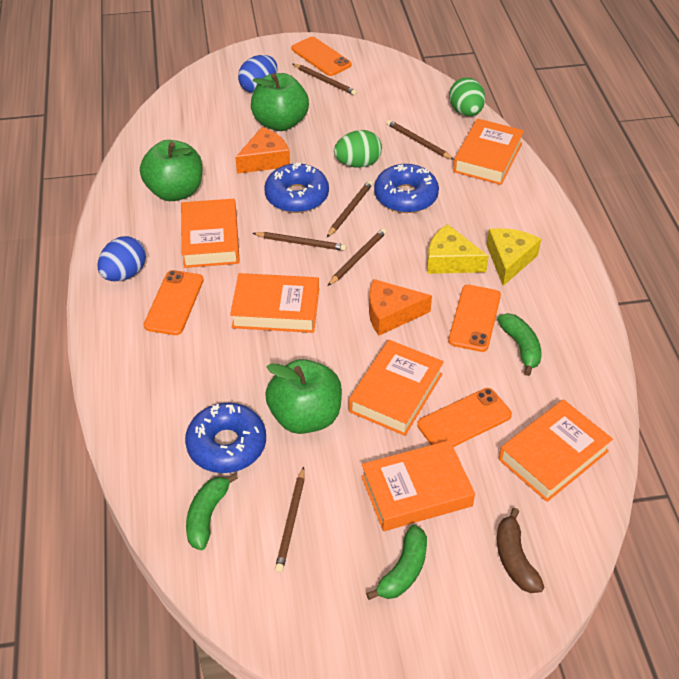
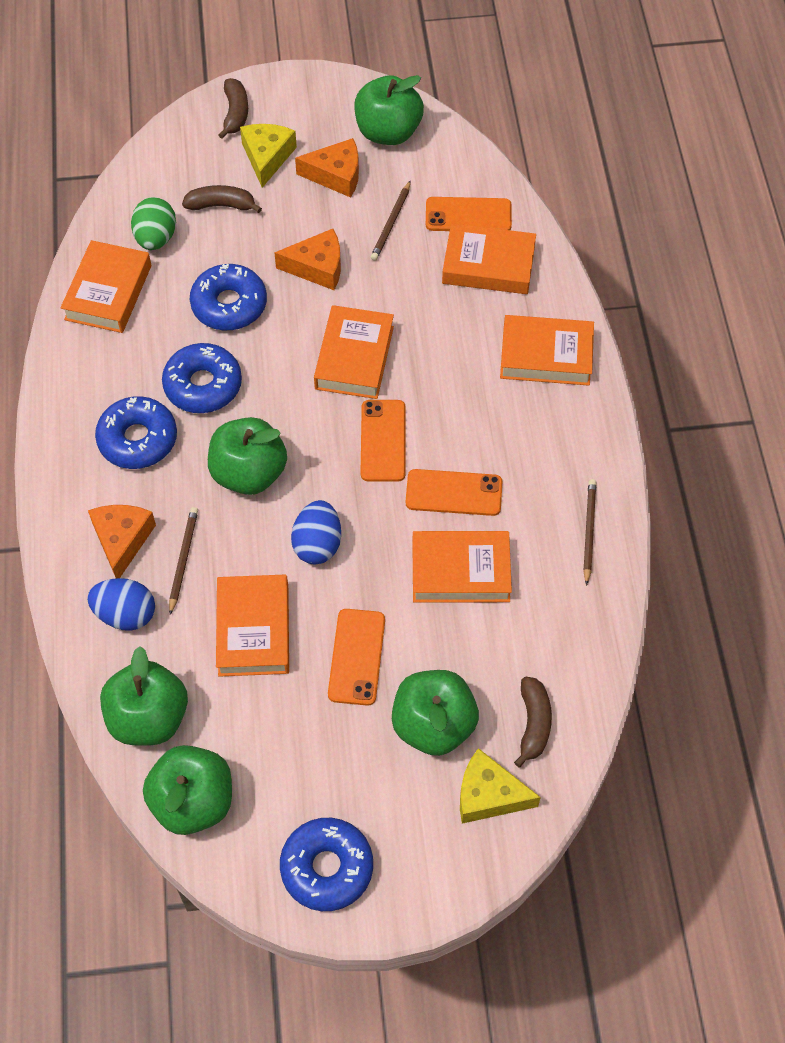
blue donut: [185,403,266,473] [264,162,329,213] [374,164,439,213] = 3 -> [95,396,177,469] [162,343,242,413] [190,264,267,330] [280,818,373,911] = 4
brown banana: [497,508,544,593] = 1 -> [182,185,262,213] [218,78,248,139] [514,677,552,767] = 3
brown pencil: [253,232,347,251] [275,467,305,573] [293,64,357,96] [327,180,373,237] [328,228,387,286] [387,120,454,160] = 6 -> [169,507,198,615] [371,180,411,261] [583,479,596,586] = 3
green apple: [140,140,202,201] [251,73,309,131] [265,359,342,434] = 3 -> [100,646,188,746] [143,745,232,835] [208,417,287,495] [354,75,424,145] [392,670,479,756] = 5
green banana: [186,473,238,550] [366,525,427,600] [497,313,542,376] = 3 -> none = 0
green egg: [334,130,382,168] [449,78,485,116] = 2 -> [131,197,176,250] = 1
orange cheese: [235,127,290,174] [369,279,432,336] = 2 -> [88,505,156,578] [274,229,341,290] [295,138,359,198] = 3

